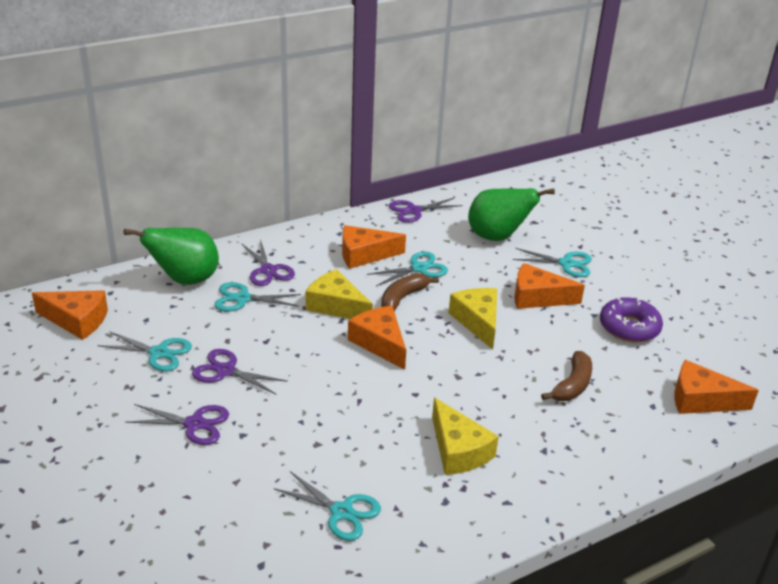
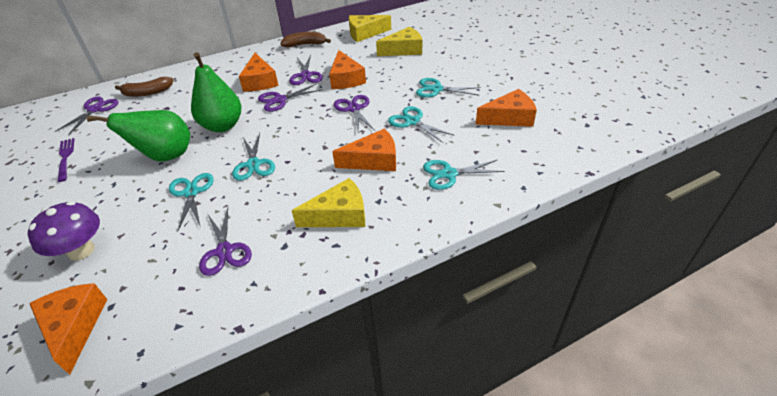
purple donut: [600,297,663,343] = 1 -> none = 0
purple fork: none = 0 -> [58,138,75,182] = 1
purple mushroom: none = 0 -> [27,201,100,261] = 1
purple scissors: [125,404,229,445] [192,349,288,395] [242,239,295,286] [389,197,463,223] = 4 -> [55,97,119,135] [199,208,252,276] [258,84,321,112] [289,55,323,85] [334,95,375,131] = 5

